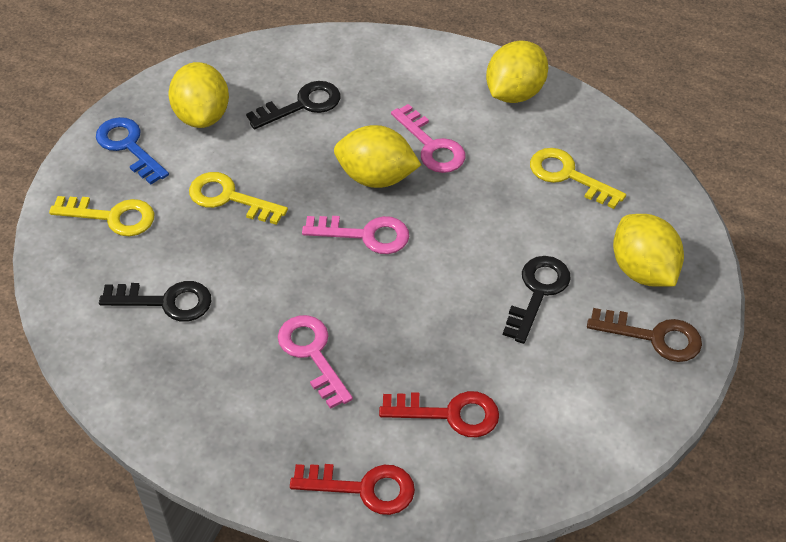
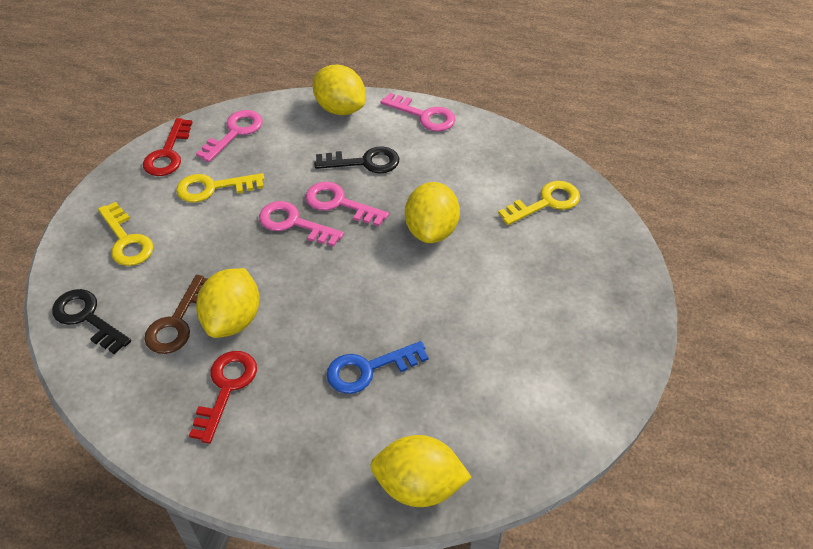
black key: [99,281,211,322] [246,81,340,129] [503,256,571,344] = 3 -> [52,289,131,354] [314,146,399,174] = 2
pink key: [278,315,353,409] [302,216,409,254] [391,104,465,173] = 3 -> [196,110,263,162] [259,201,344,247] [306,182,389,226] [381,93,456,131] = 4

